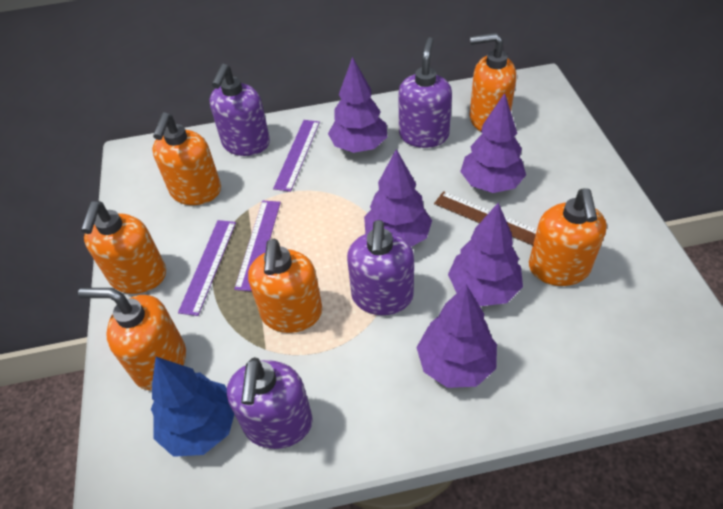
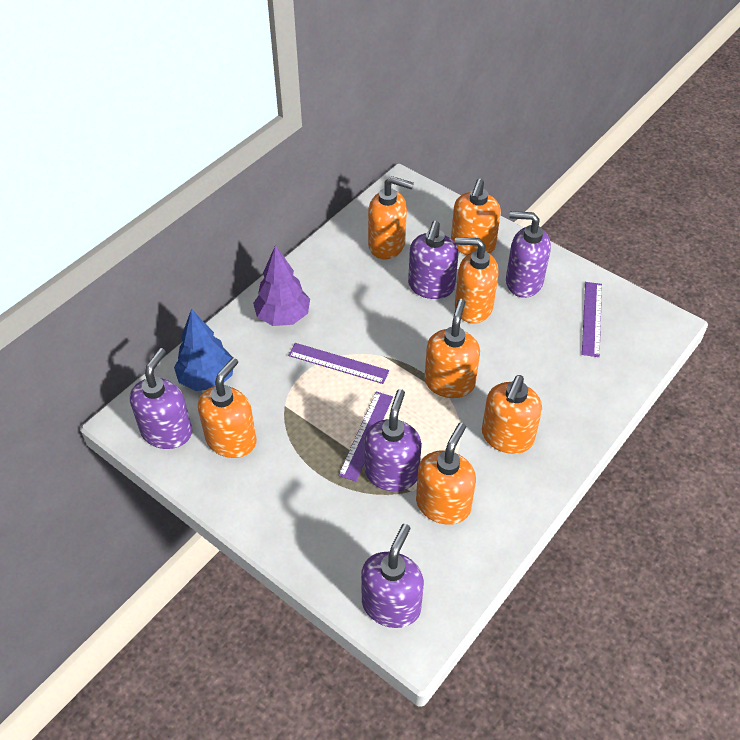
brown ruler: [434,191,537,246] = 1 -> none = 0
orange soap dispenser: [78,288,186,390] [81,201,166,294] [152,112,221,205] [248,239,322,333] [469,33,516,131] [529,188,607,286] = 6 -> [198,358,257,458] [368,176,414,260] [416,422,476,525] [424,299,480,398] [451,178,501,255] [455,237,499,324] [482,375,542,454] = 7
purple soap dispenser: [209,63,270,156] [227,357,313,449] [347,220,414,315] [398,37,452,148] = 4 -> [130,348,192,449] [361,524,424,628] [364,389,422,491] [408,221,459,299] [506,211,551,298] = 5
purple tree: [328,57,387,153] [364,149,432,247] [416,284,497,388] [448,203,523,306] [460,93,526,193] = 5 -> [253,245,310,326] = 1

